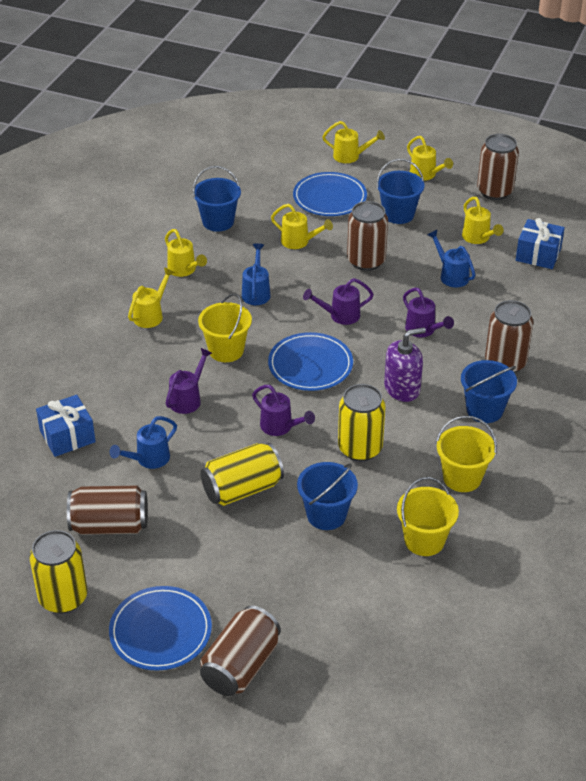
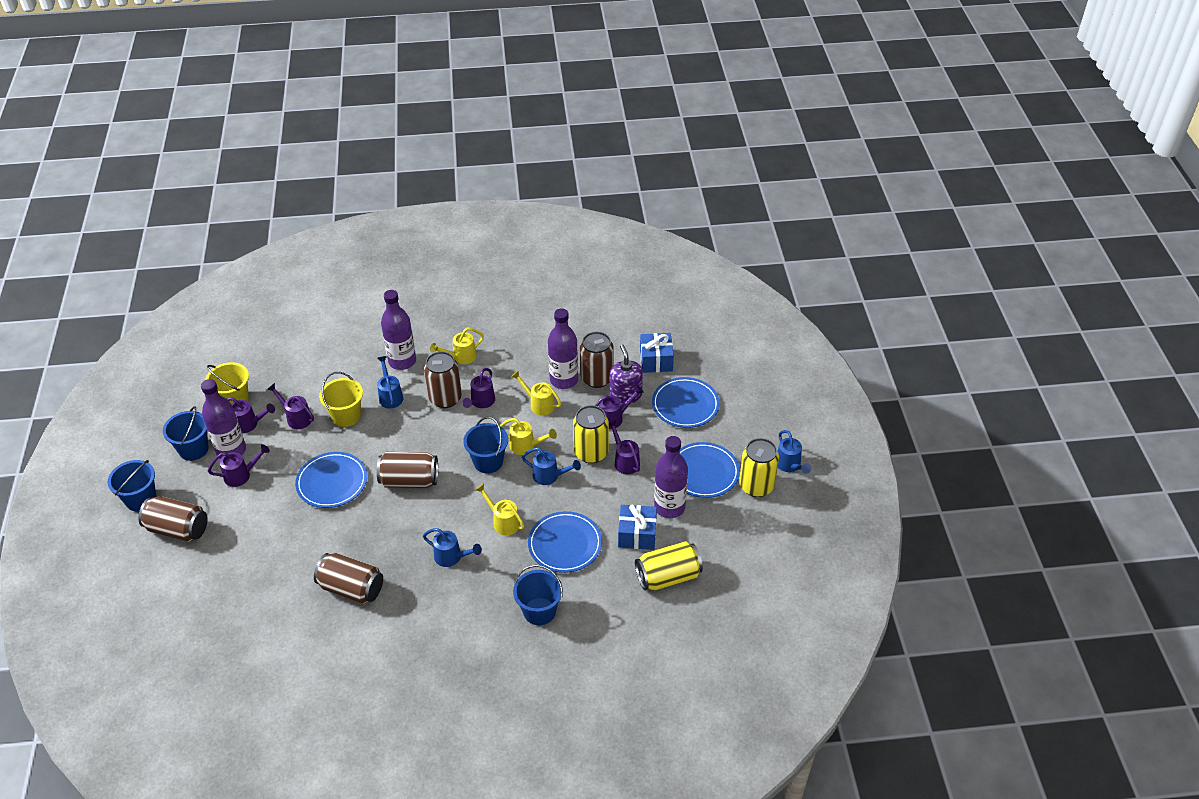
blue plate: [109,586,212,670] [268,332,353,391] [293,172,367,216] = 3 -> [295,452,367,508] [528,511,602,573] [652,377,720,428] [680,442,740,498] = 4
blue watering can: [110,416,177,469] [242,243,271,305] [428,230,475,288] = 3 -> [377,356,403,408] [423,528,482,567] [522,448,581,485] [778,430,811,474] = 4
purple bottle: none = 0 -> [201,379,246,459] [381,290,416,370] [548,308,578,389] [654,436,688,518] = 4
purple watering can: [166,348,212,414] [252,385,315,436] [303,278,374,325] [403,288,454,337] = 4 -> [208,444,270,487] [227,397,275,433] [267,383,314,429] [462,368,495,408] [595,385,644,429] [609,420,640,474] = 6
yellow bucket: [198,293,252,362] [397,477,459,556] [436,416,497,492] = 3 -> [205,362,249,404] [319,372,363,427] = 2
yellow watering can: [128,267,175,328] [165,229,207,277] [271,204,333,249] [322,121,385,163] [407,136,453,181] [462,197,504,244] = 6 -> [430,328,484,364] [475,483,524,536] [500,418,557,455] [511,371,562,416] = 4

